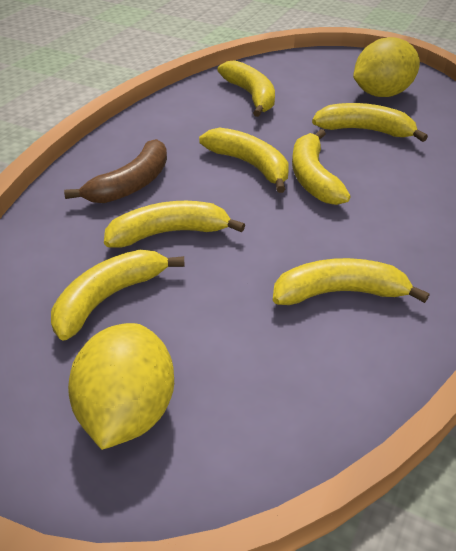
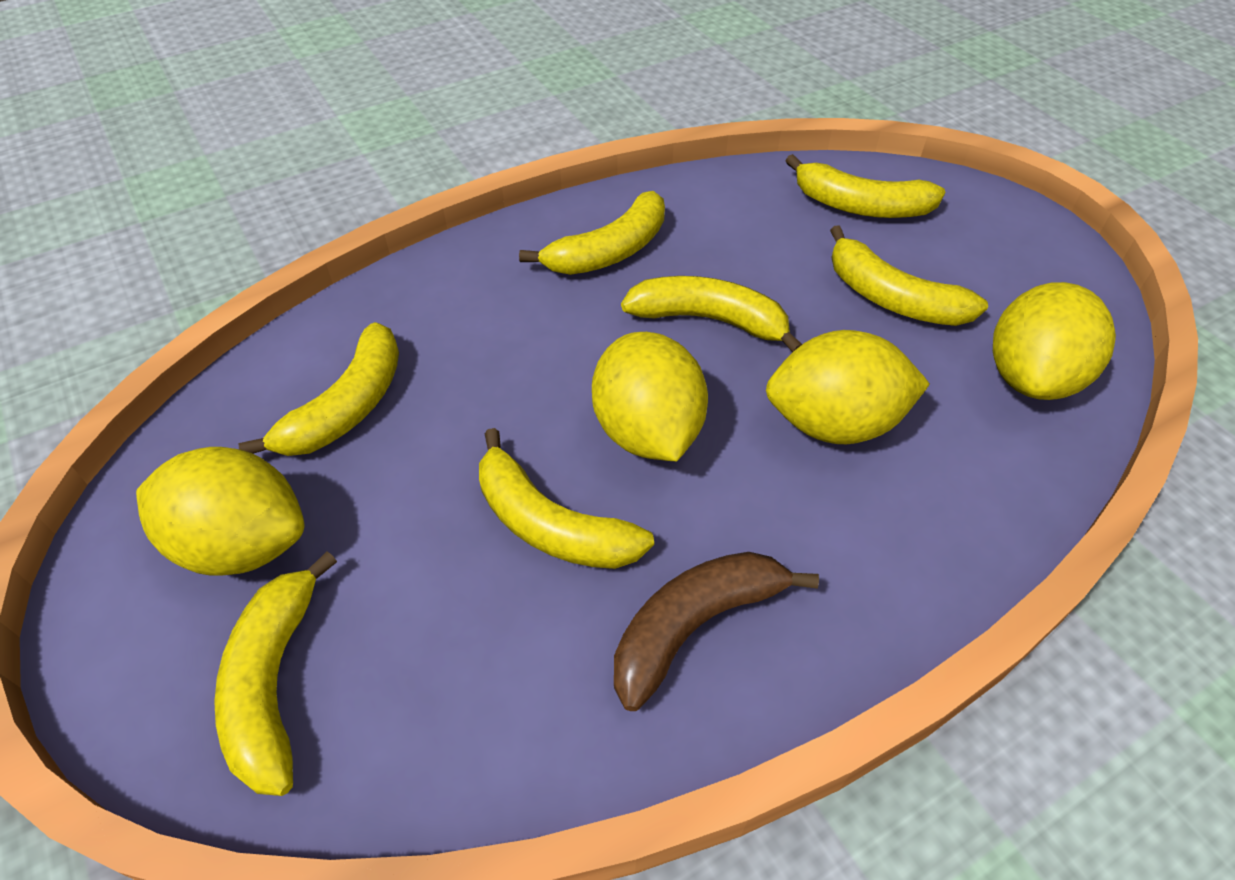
yellow lemon: [68,323,174,450] [353,37,420,97] = 2 -> [136,447,304,576] [592,332,708,461] [766,330,930,444] [993,282,1116,400] = 4

